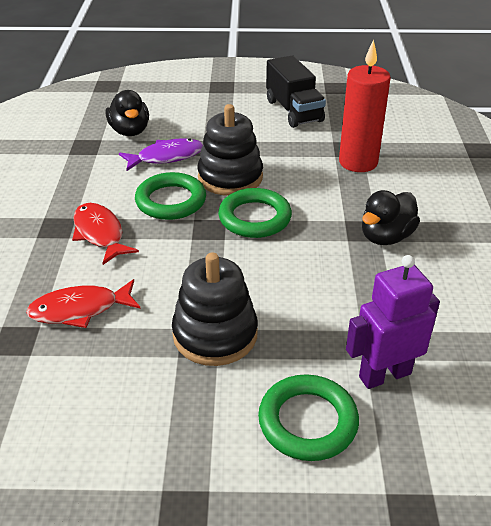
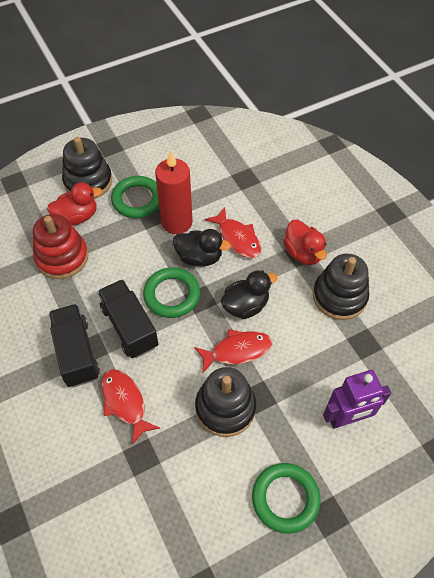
black stacking toy: [172,252,258,366] [197,104,263,196] = 2 -> [62,137,112,199] [195,367,256,437] [313,254,369,320] = 3
black truck: [266,55,326,128] = 1 -> [49,304,100,387] [97,279,159,358] = 2
purple fish: [119,138,204,171] = 1 -> none = 0
red duck: none = 0 -> [47,182,102,226] [283,220,327,265] = 2
red fish: [26,279,141,328] [72,203,139,265] = 2 -> [101,369,160,445] [194,329,272,374] [205,207,261,258] = 3
red stacking toy: none = 0 -> [33,214,89,279] = 1

